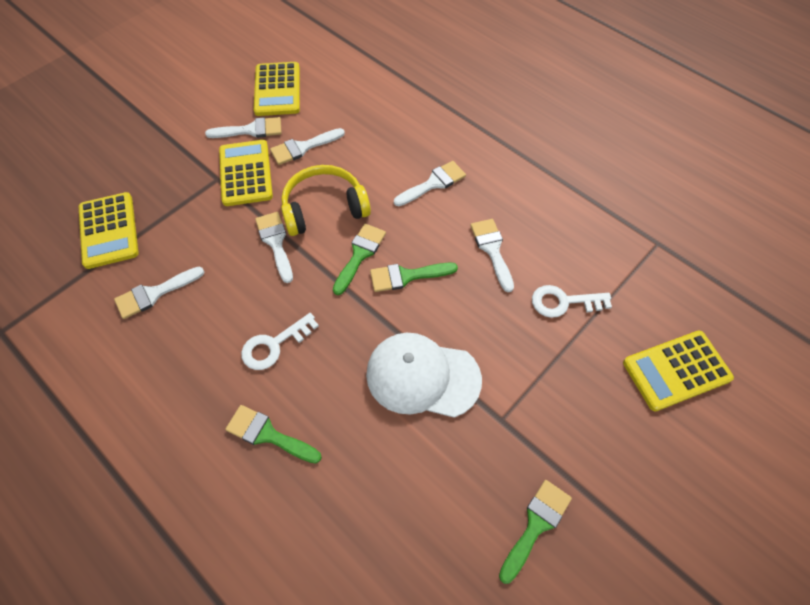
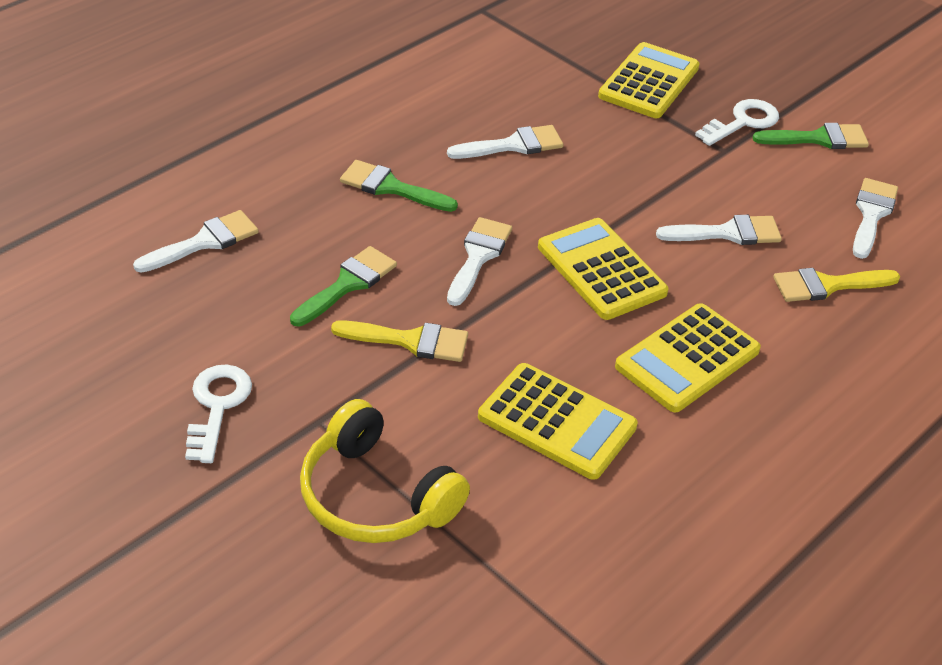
green brush: [225,405,322,464] [333,224,386,295] [370,263,458,292] [499,480,572,584] = 4 -> [290,246,397,326] [340,160,458,212] [753,123,869,149] = 3
white brush: [114,267,204,319] [205,117,282,138] [255,212,293,283] [270,128,345,165] [394,161,466,206] [470,219,514,292] = 6 -> [133,210,259,273] [447,125,563,159] [447,217,512,306] [656,215,782,245] [853,178,898,259] = 5
white cap: [366,333,482,418] = 1 -> none = 0
yellow brush: none = 0 -> [331,320,468,362] [773,268,900,302] = 2

